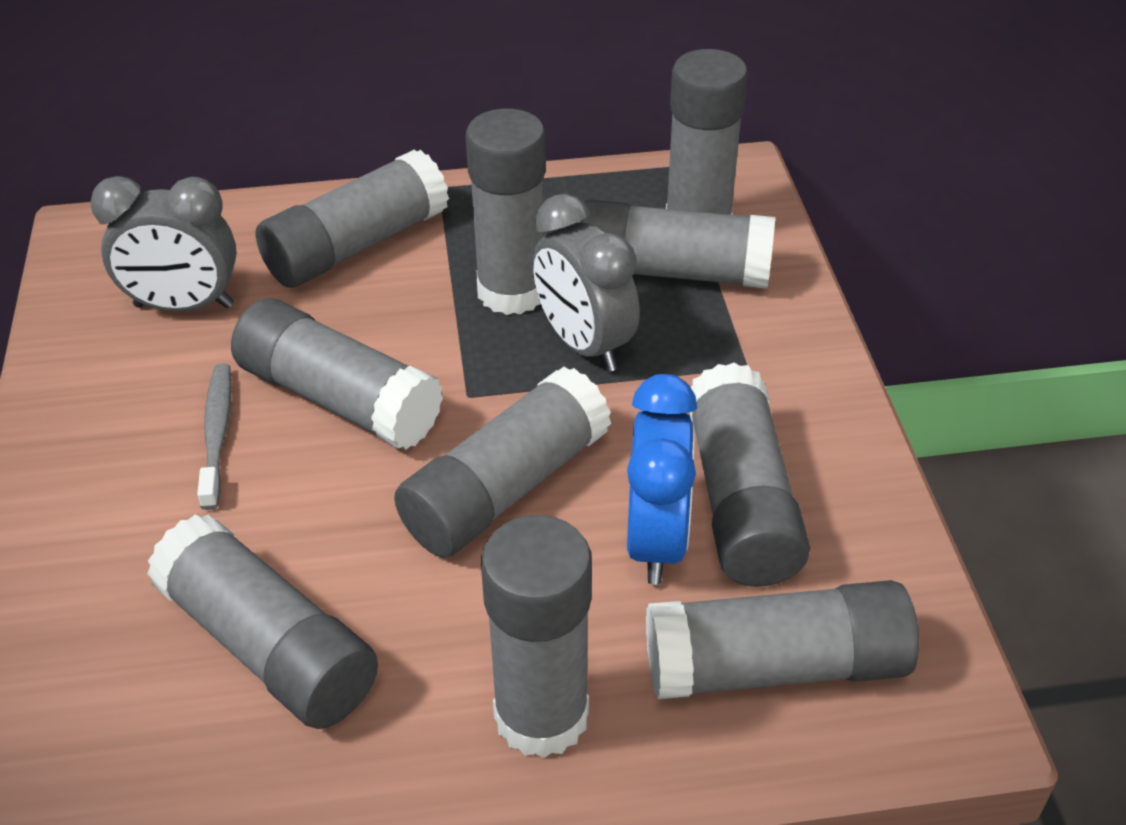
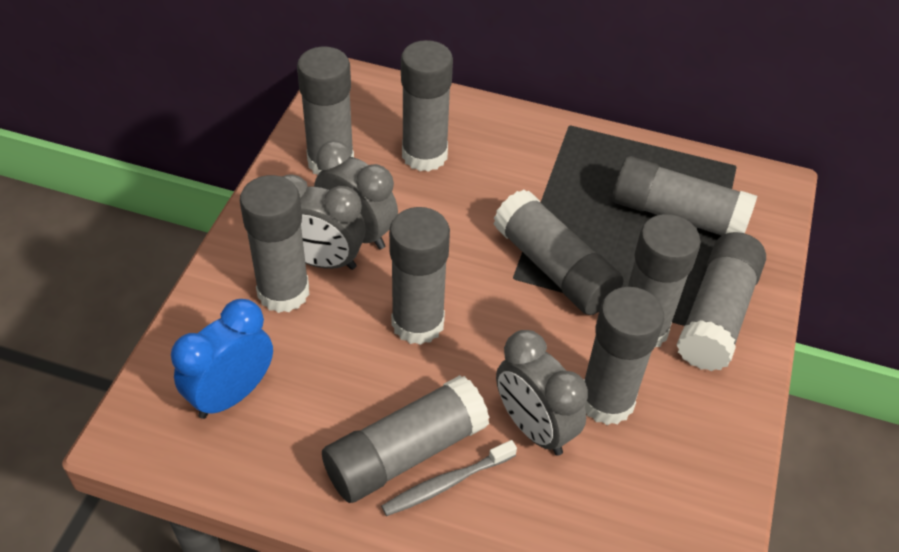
grey clock: [90,176,237,312] [532,194,640,372] = 2 -> [282,174,366,270] [314,141,398,250] [496,330,588,456] = 3

